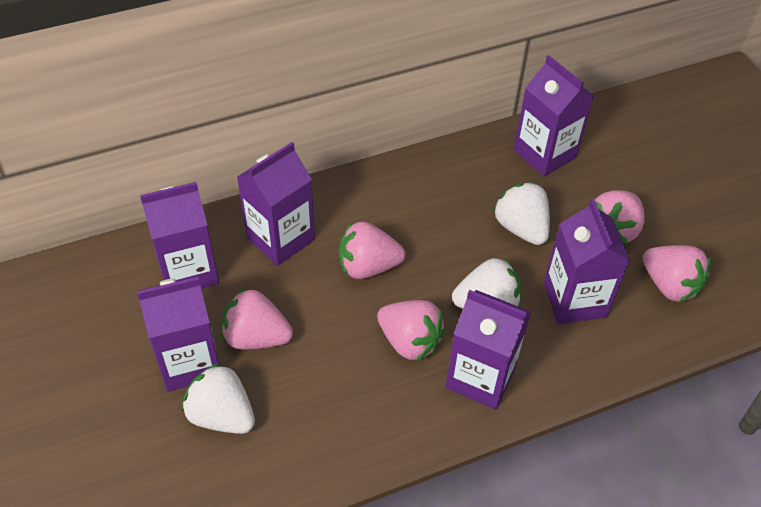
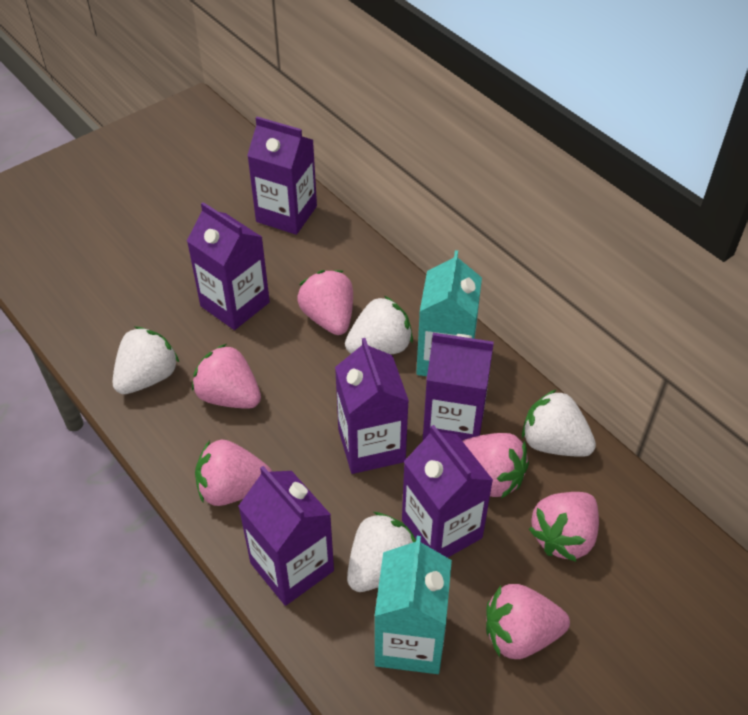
pink strawberry: [222,288,293,349] [339,221,405,279] [377,300,445,362] [595,190,645,244] [643,245,711,302] = 5 -> [192,344,261,409] [195,440,272,506] [297,270,353,335] [463,433,529,499] [486,584,570,659] [529,492,599,562] = 6
turquoise carton: none = 0 -> [375,536,452,674] [416,250,482,376] = 2
white strawberry: [182,363,255,434] [452,257,521,309] [493,182,550,245] = 3 -> [112,327,179,394] [345,296,413,354] [347,512,416,592] [522,389,596,457] = 4

